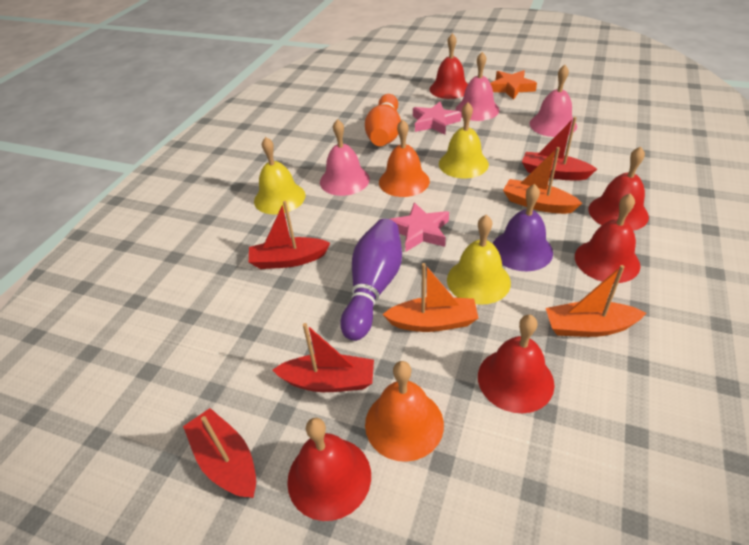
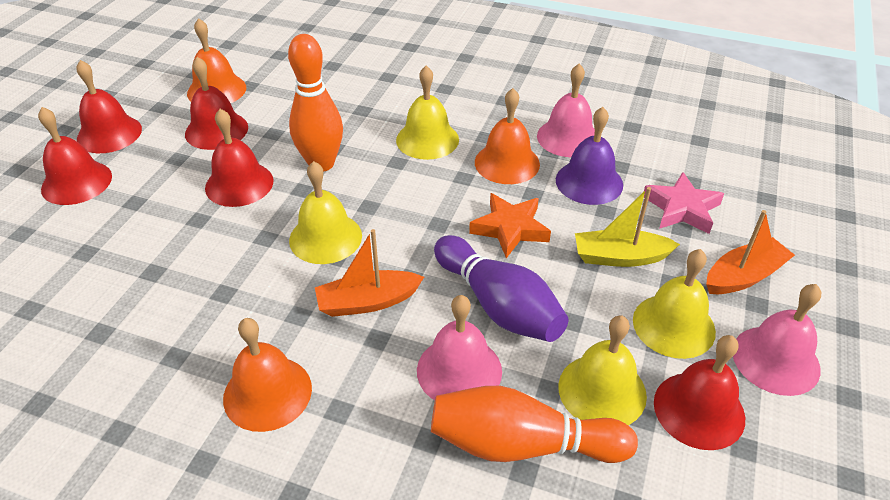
orange bell: [365,361,444,462] [379,119,430,197] = 2 -> [187,18,246,103] [223,318,312,432] [475,88,540,184] = 3
orange boat: [382,263,479,332] [503,147,582,214] [546,265,646,337] = 3 -> [315,229,424,317] [706,210,795,294] = 2
orange bowling pin: [365,94,401,146] = 1 -> [288,34,343,172] [431,386,638,463] = 2
pink star: [390,202,449,252] [413,102,461,135] = 2 -> [644,172,724,234] = 1
red boat: [183,408,256,498] [249,201,330,269] [273,323,374,392] [522,117,597,180] = 4 -> none = 0
yellow bell: [254,137,305,215] [439,102,489,178] [447,215,511,305] = 3 -> [289,161,362,264] [396,66,459,160] [558,315,647,425] [633,249,716,359] = 4
yellow boat: none = 0 -> [575,187,680,267] = 1

